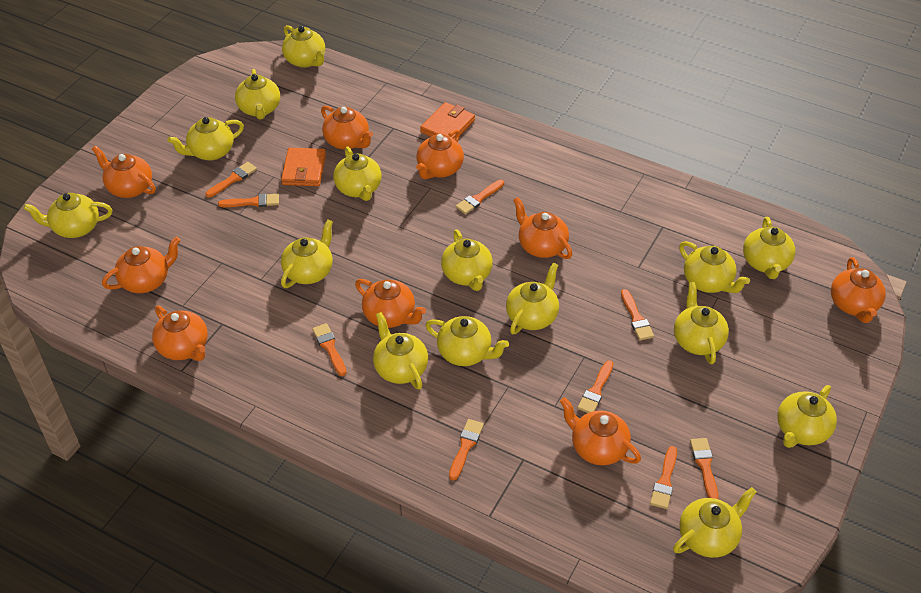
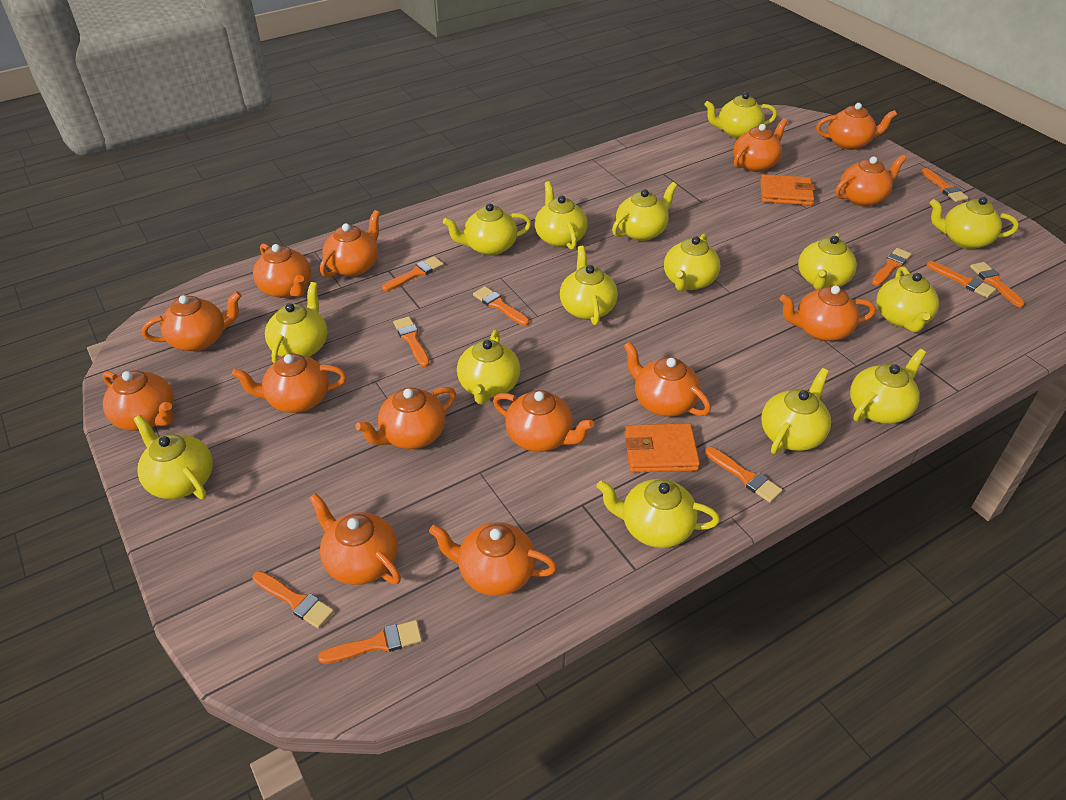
orange brush: [206,162,257,198] [218,193,279,207] [312,323,347,376] [449,419,484,481] [456,180,504,214] [577,360,614,413] [621,289,654,340] [650,446,677,509] [690,438,719,499] = 9 -> [252,571,334,629] [318,620,422,664] [382,256,444,291] [393,317,429,367] [473,286,529,326] [705,447,782,503] [872,248,911,286] [921,168,968,202] [926,261,996,298] [970,262,1025,308] = 10
orange teapot: [92,145,156,198] [102,237,181,293] [152,305,208,361] [321,106,373,150] [355,279,426,328] [416,129,464,180] [513,197,572,259] [560,397,641,465] [831,257,886,323] = 9 -> [102,370,174,431] [142,291,242,351] [232,354,347,413] [253,243,311,298] [309,493,401,585] [320,210,380,277] [355,387,456,449] [429,522,557,596] [493,390,594,452] [624,341,711,417] [733,118,788,172] [780,285,876,341] [816,103,897,150] [835,155,906,207] = 14

